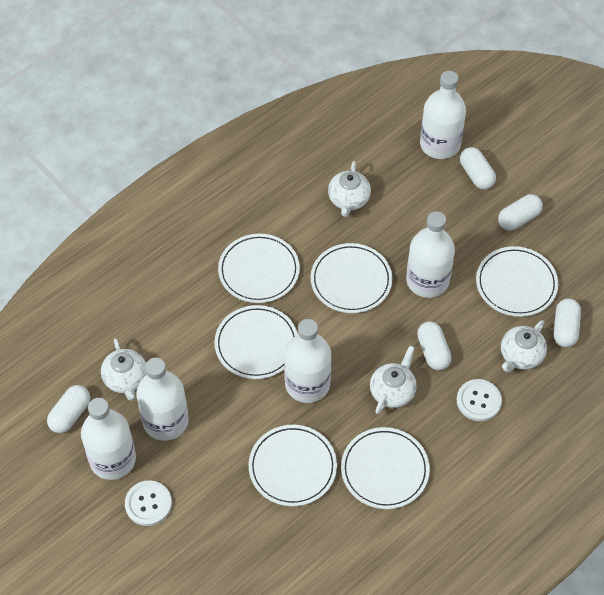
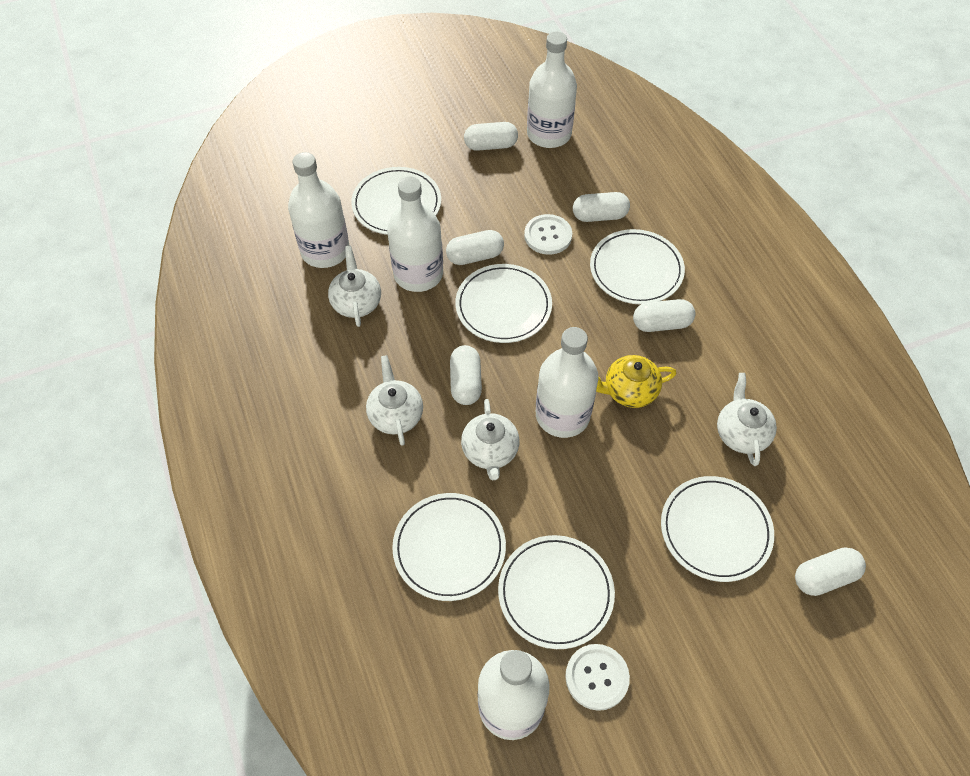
white capsule: [47,385,90,433] [417,321,452,370] [460,147,496,190] [498,194,543,231] [554,299,581,347] = 5 -> [446,230,504,265] [450,345,482,405] [464,122,518,151] [573,192,630,222] [633,299,696,332] [795,547,866,596] = 6
yellow teapot: none = 0 -> [596,355,677,408] = 1

